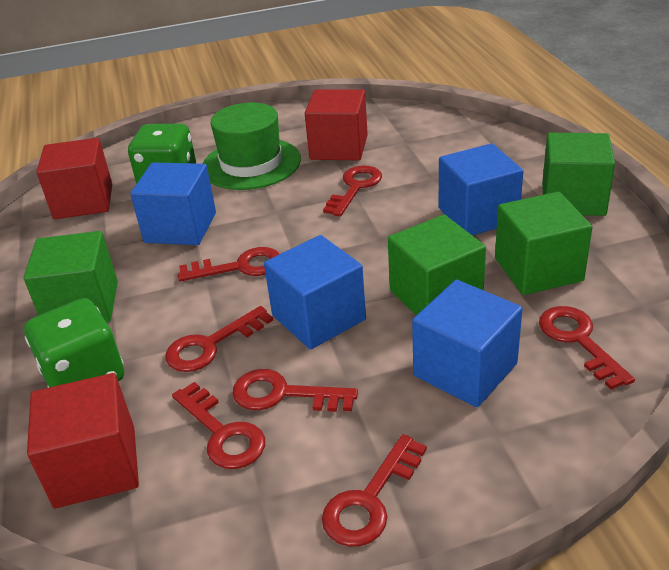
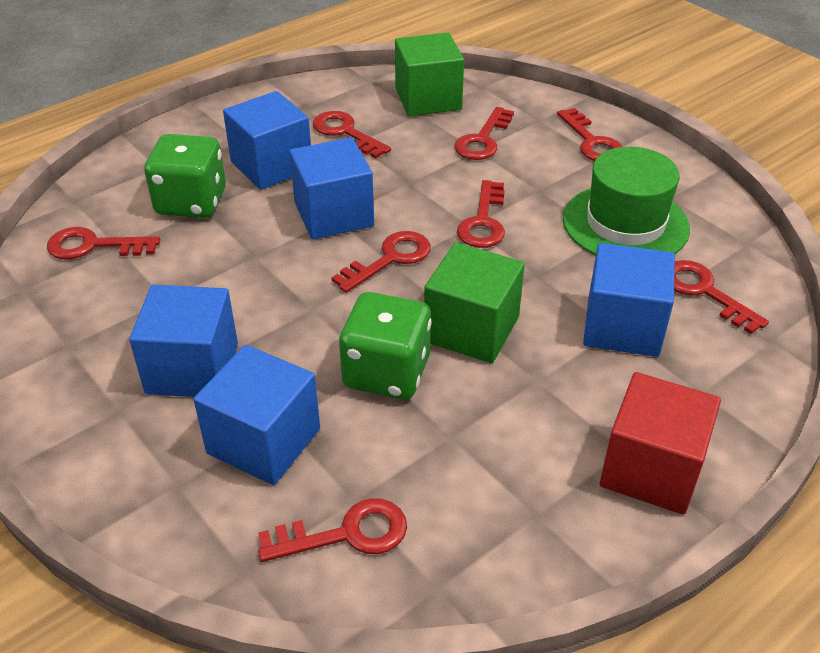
blue cube: [130,162,216,245] [264,235,366,349] [412,280,523,407] [439,143,523,235] = 4 -> [129,285,238,397] [194,345,320,485] [223,91,311,190] [289,138,374,239] [583,243,675,357] = 5
green cube: [24,231,118,322] [388,215,486,315] [495,192,592,295] [542,133,615,216] = 4 -> [395,32,464,116] [424,242,525,363] = 2
red cube: [27,373,139,508] [36,138,112,219] [305,89,368,160] = 3 -> [600,372,721,515] = 1
red key: [165,306,273,372] [172,382,265,469] [178,247,279,282] [232,369,358,412] [322,434,427,547] [323,166,382,216] [539,306,635,390] = 7 -> [47,227,160,259] [258,498,407,562] [313,111,391,158] [331,231,431,293] [454,107,514,160] [457,180,505,248] [557,108,623,161] [674,260,769,334] = 8

